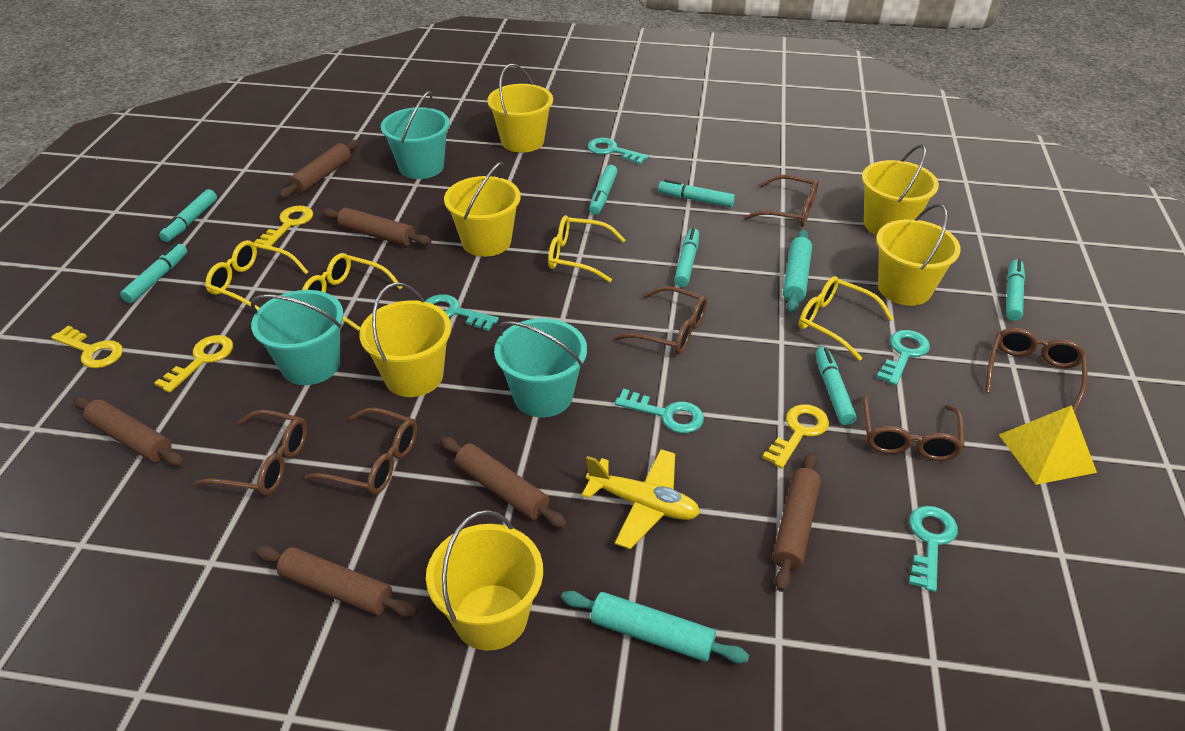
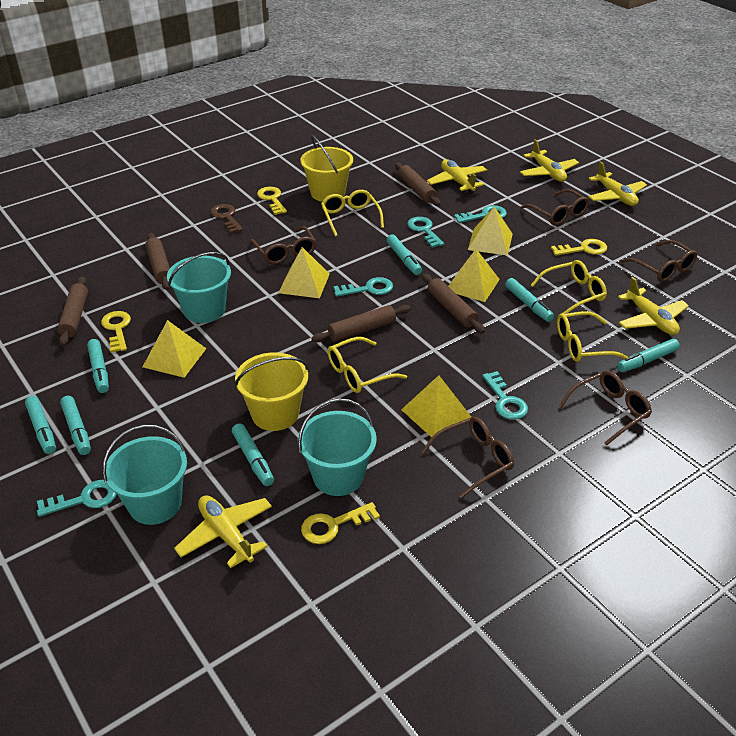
brown glasses: [193,410,307,496] [304,408,417,495] [614,286,707,354] [743,175,819,227] [863,394,965,461] [985,328,1088,413] = 6 -> [250,226,316,264] [422,417,514,498] [520,189,589,225] [559,371,652,446] [621,240,697,282] = 5
brown key: none = 0 -> [210,204,243,234] = 1
brown rolling pin: [73,397,184,466] [255,546,417,618] [279,140,359,198] [322,208,431,246] [441,437,567,529] [773,452,821,592] = 6 -> [57,277,88,346] [145,233,171,290] [311,305,411,342] [395,163,441,206] [422,274,485,334] = 5
turquoise rolling pin: [561,591,749,664] [783,229,812,313] = 2 -> none = 0
yellow bucket: [359,283,451,397] [426,510,543,651] [444,162,521,257] [487,64,553,153] [862,144,939,235] [876,204,961,306] = 6 -> [235,352,308,431] [300,135,353,202] = 2
yellow plane: [582,449,700,549] = 1 -> [174,495,272,568] [427,159,487,194] [520,139,579,182] [588,161,647,206] [618,277,689,335] = 5
yellow pyramid: [999,405,1097,485] = 1 -> [143,320,207,378] [278,247,330,298] [401,375,471,437] [448,249,500,302] [468,207,513,256] = 5

